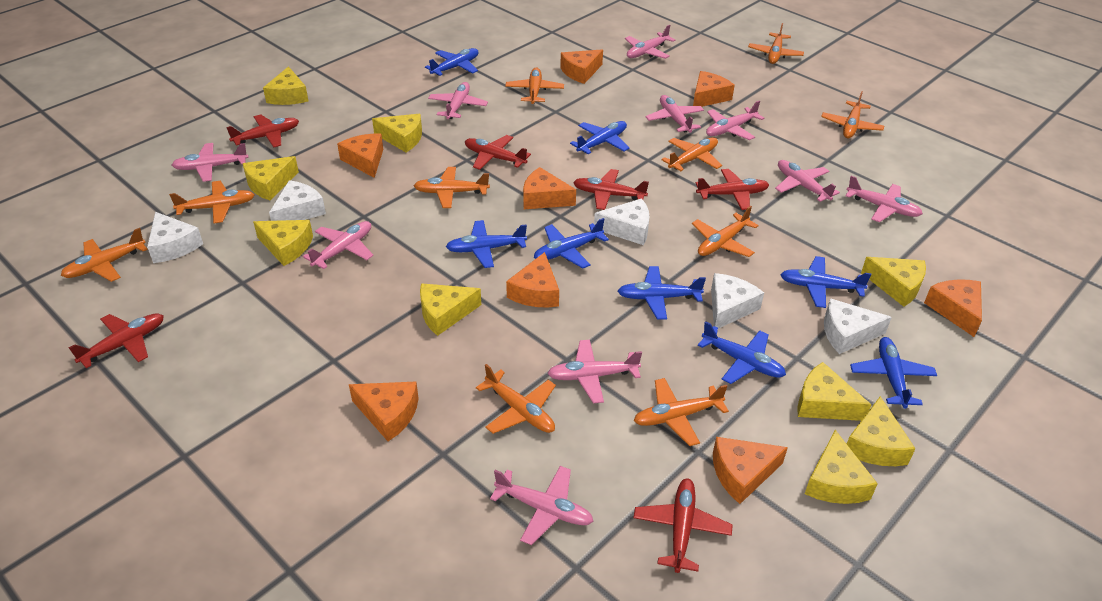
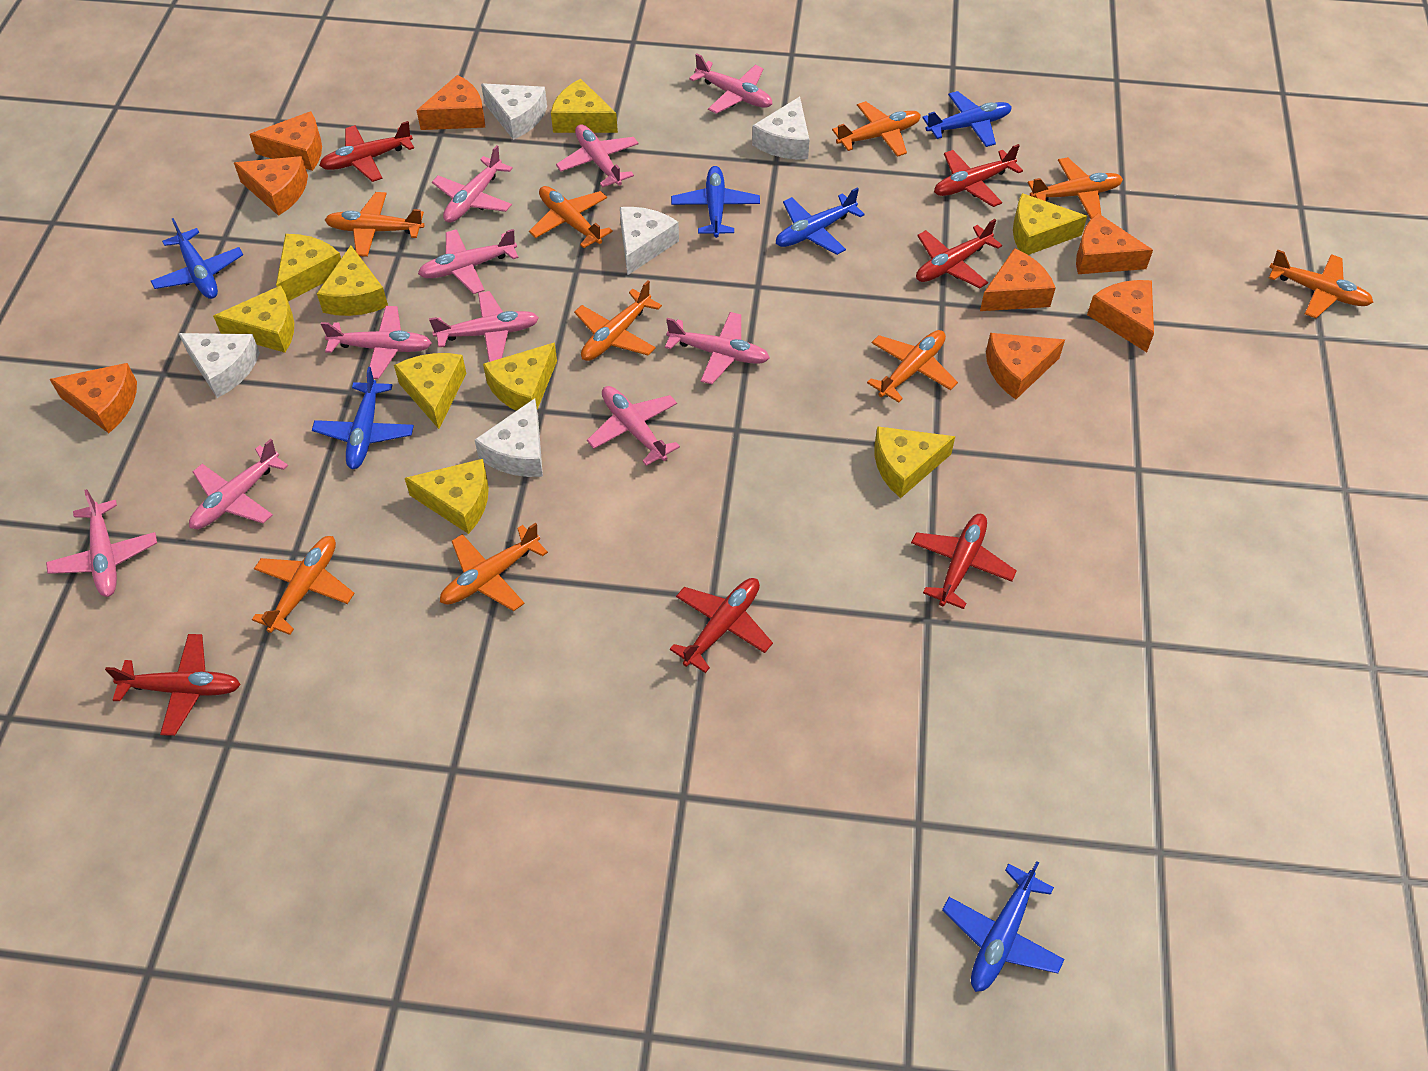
blue plane: [425,48,478,76] [446,220,527,268] [534,218,609,268] [570,121,629,154] [618,266,706,319] [698,321,786,384] [780,256,871,308] [850,337,937,409] = 8 -> [151,218,243,299] [312,367,414,469] [671,166,760,238] [776,188,865,255] [922,91,1012,147] [942,861,1065,992] = 6
orange plane: [61,228,148,282] [169,181,254,224] [414,167,490,208] [476,364,556,434] [505,67,564,104] [634,378,729,446] [661,137,722,171] [692,206,759,257] [748,23,804,64] [821,91,884,138] = 10 -> [252,536,355,635] [325,192,424,257] [440,522,548,611] [529,186,613,248] [574,281,662,361] [832,101,921,157] [867,330,958,403] [1028,157,1123,219] [1269,249,1374,318] = 9

